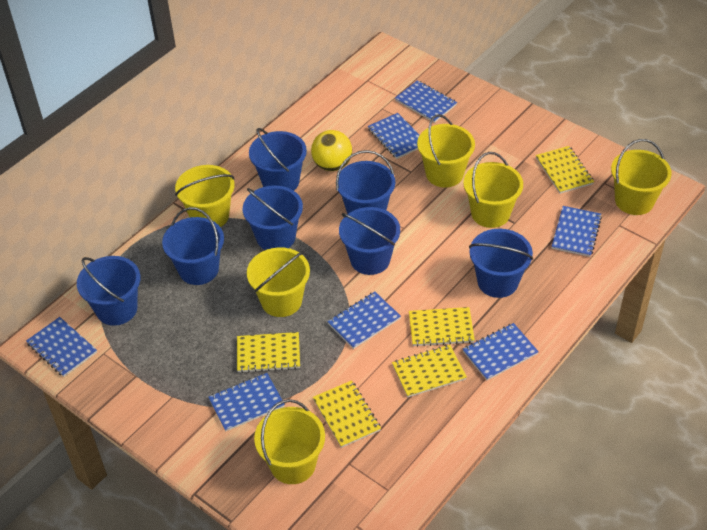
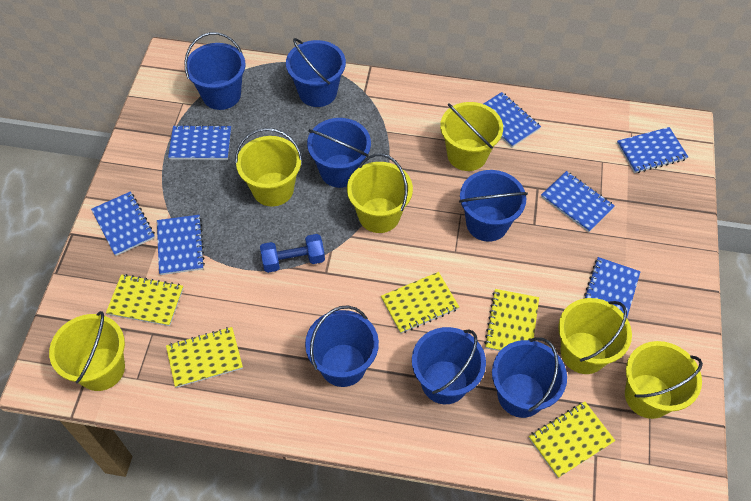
blue dumbbell: none = 0 -> [260,234,325,273] = 1
yellow ball: [311,130,352,171] = 1 -> none = 0

